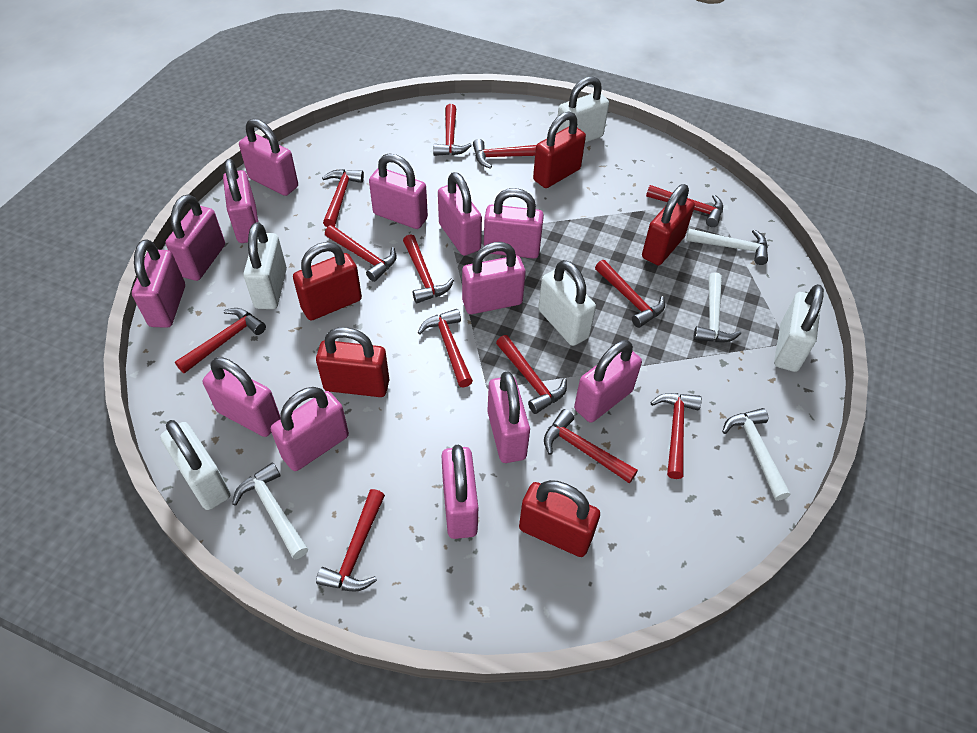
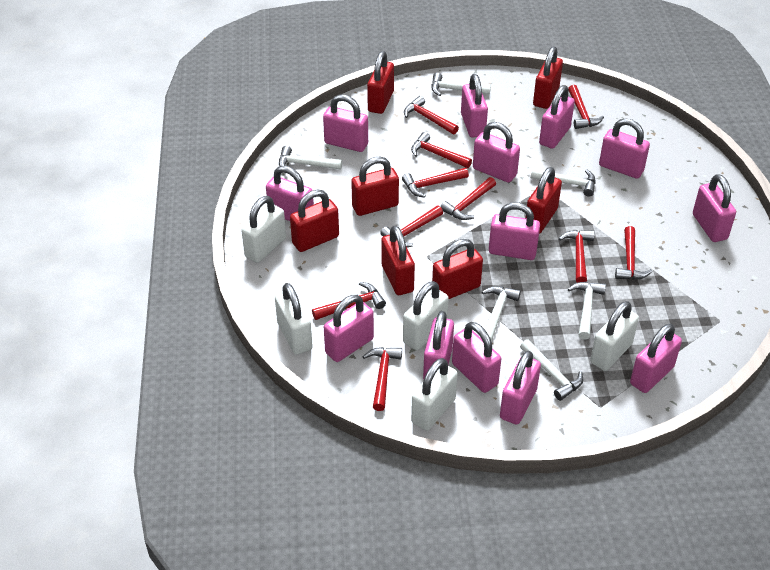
red hammer: [175,308,266,373] [316,489,385,592] [322,169,364,227] [325,225,397,282] [403,234,454,303] [418,309,473,388] [433,104,472,156] [473,139,536,169] [496,335,567,414] [544,409,638,483] [595,260,665,328] [646,185,723,227] [650,393,702,479] = 13 -> [312,282,386,320] [362,347,402,411] [380,205,443,247] [402,168,469,198] [404,96,459,134] [411,132,472,168] [440,177,496,220] [559,230,595,283] [568,85,604,129] [615,226,652,280] = 10
red padlock: [293,242,362,320] [316,327,389,397] [519,480,600,557] [533,111,586,188] [642,184,695,265] = 5 -> [290,190,339,252] [351,157,399,216] [367,51,394,114] [381,226,415,295] [432,239,483,299] [525,167,562,234] [533,46,563,109] = 7
white hammer: [232,463,308,559] [686,229,768,265] [693,272,741,343] [722,408,790,501] = 4 -> [279,146,342,170] [431,73,491,96] [482,286,521,342] [520,339,583,401] [531,168,596,197] [568,282,606,340] = 6

